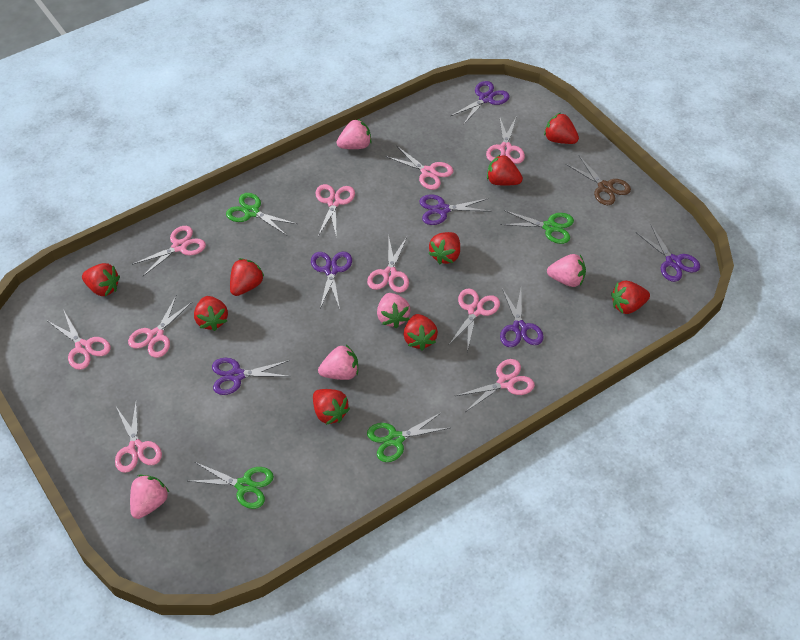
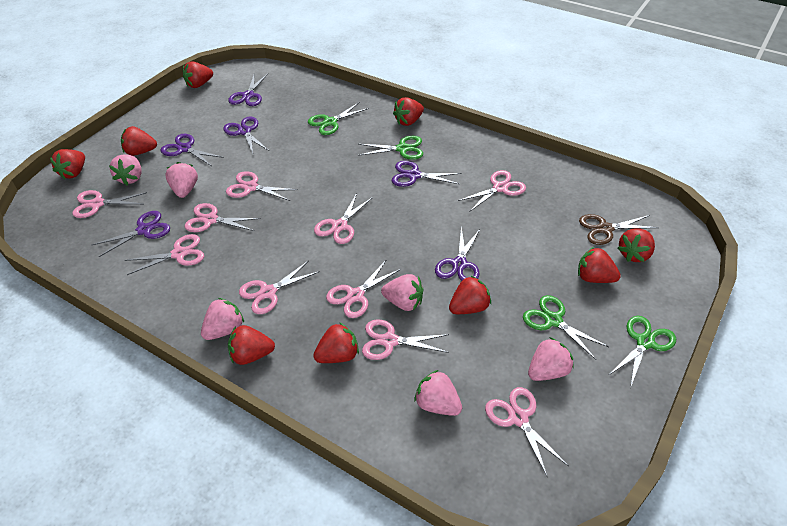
pink strawberry: [130,475,169,519] [318,345,358,380] [337,119,372,149] [377,293,411,328] [547,254,586,287] = 5 -> [109,154,142,185] [165,162,198,198] [201,298,244,340] [381,274,423,311] [414,370,462,416] [528,337,574,381] = 6

